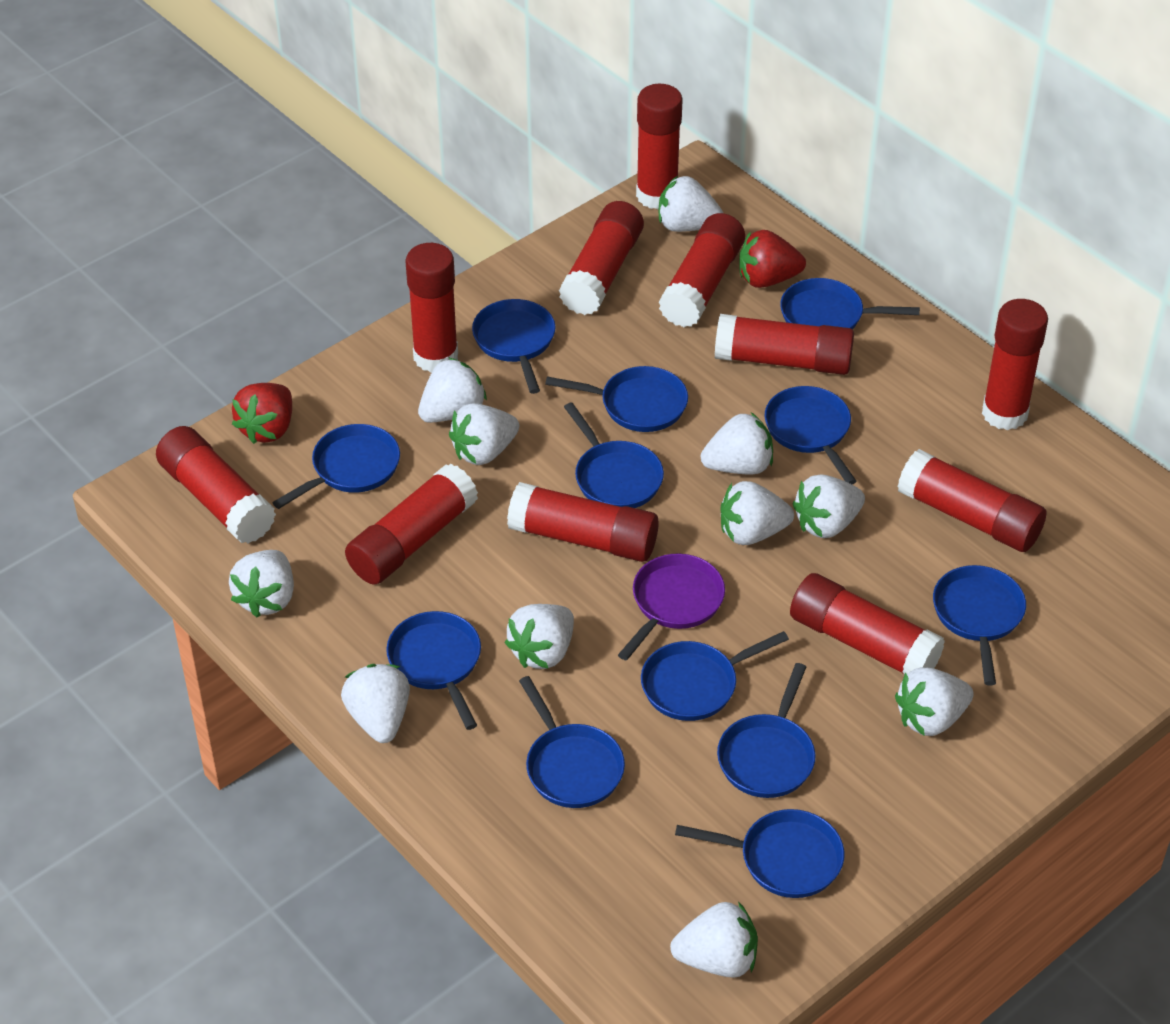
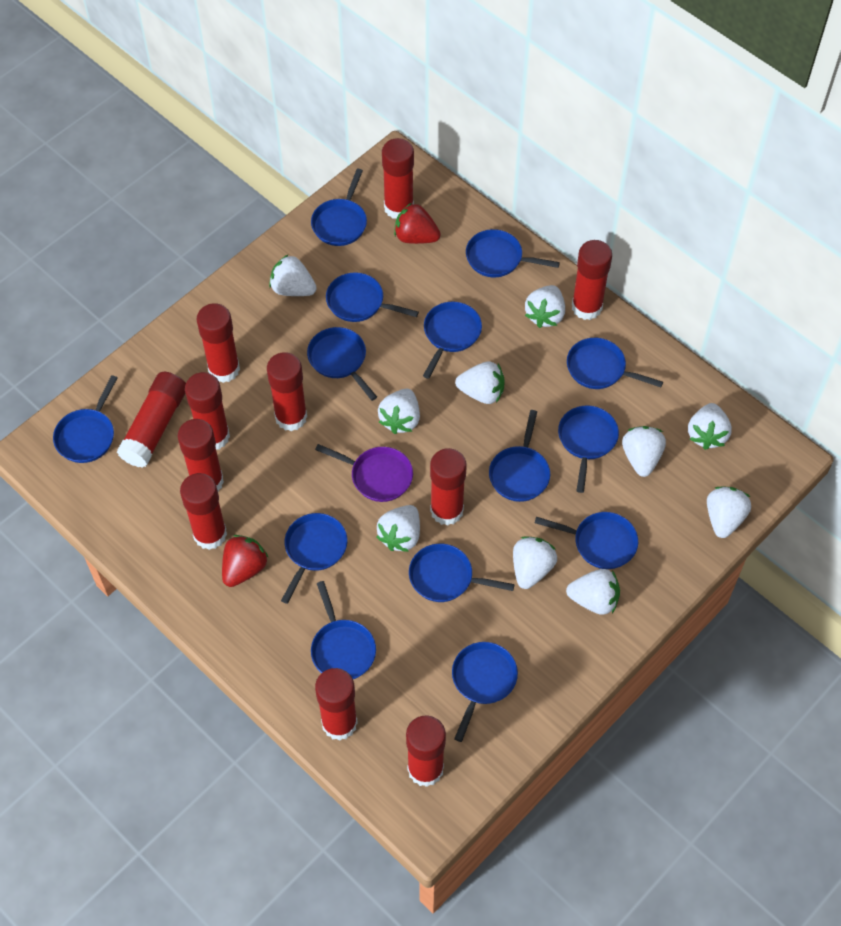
blue pan: [272,424,400,509] [386,611,481,730] [472,299,555,394] [519,676,625,808] [545,366,688,432] [564,402,664,508] [641,631,789,721] [675,809,844,898] [717,663,816,798] [765,386,857,484] [780,278,920,330] [933,565,1026,685] = 12 -> [53,375,117,463] [281,513,347,604] [307,327,377,401] [311,169,367,246] [311,581,376,679] [326,272,419,322] [409,544,515,602] [423,302,482,379] [452,642,518,742] [466,229,560,277] [489,410,550,502] [535,512,638,569] [558,405,619,493] [567,338,663,389] = 14
white strawberry: [229,550,294,617] [341,664,410,743] [418,357,487,423] [449,403,519,465] [505,604,574,669] [659,176,723,232] [670,902,758,978] [701,412,773,474] [721,481,794,545] [793,475,865,538] [895,667,974,736] = 11 -> [269,255,317,296] [376,505,420,552] [378,388,420,434] [455,361,504,404] [513,536,557,589] [525,285,565,328] [566,569,620,615] [622,426,666,477] [688,403,732,450] [707,487,751,538] = 10

